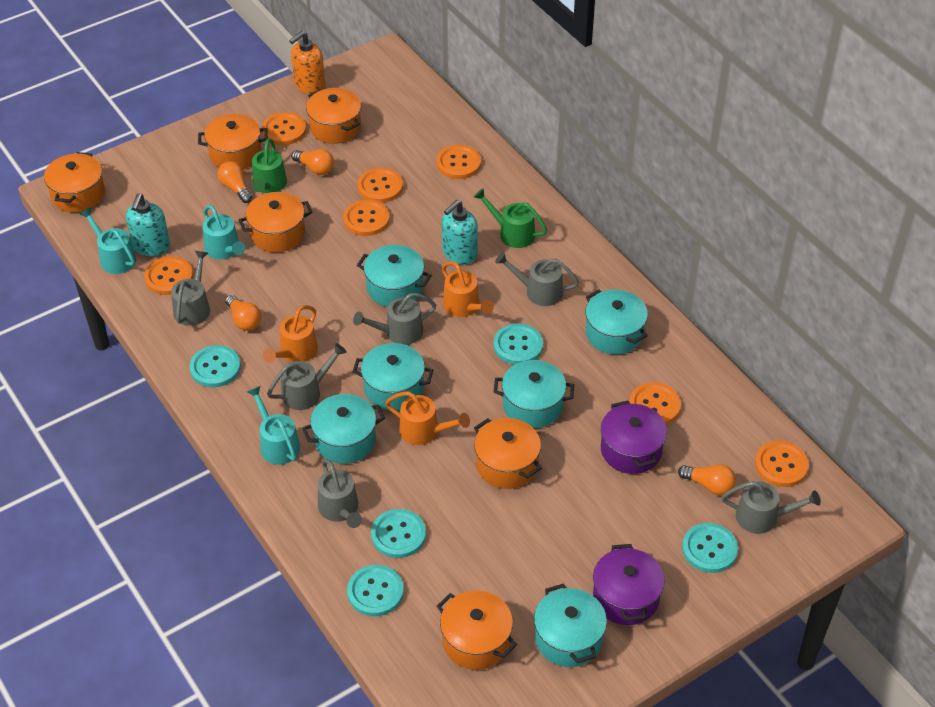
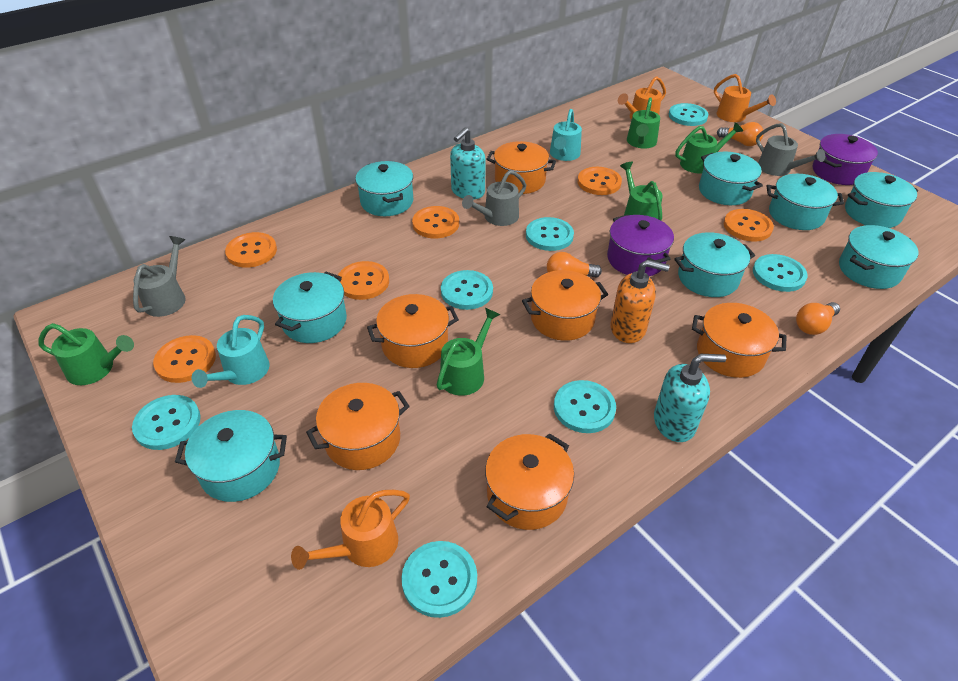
green watering can: [252,139,287,193] [474,188,547,248] = 2 -> [38,323,134,385] [437,308,500,396] [620,162,663,220] [627,97,660,149] [675,122,743,173] = 5
grey watering can: [171,251,210,326] [267,343,347,410] [318,459,362,528] [353,293,436,345] [495,252,579,306] [722,481,821,534] = 6 -> [133,236,186,317] [462,170,526,226] [756,123,825,176] = 3
orange button: [144,256,193,295] [262,112,306,145] [343,200,390,236] [357,168,403,203] [436,145,481,179] [630,382,681,425] [755,441,809,487] = 7 -> [153,335,216,383] [225,232,277,268] [337,261,389,300] [412,206,459,238] [578,167,622,195] [724,209,774,242] = 6
orange light bulb: [218,161,252,203] [225,295,261,331] [291,149,334,175] [678,464,736,495] = 4 -> [547,252,602,278] [717,122,764,146] [796,302,840,335] = 3
turquoise button: [190,345,241,387] [347,565,404,616] [371,509,426,558] [493,324,543,365] [682,523,738,573] = 5 -> [132,395,201,450] [401,541,477,618] [441,270,493,310] [526,217,574,251] [554,380,616,433] [669,103,708,126] [753,254,808,292] = 7
turquoise pot: [302,394,385,464] [353,343,433,410] [357,245,432,307] [493,360,574,428] [534,583,607,667] [586,290,648,355] = 6 -> [175,410,287,502] [273,272,347,343] [355,161,413,216] [674,232,755,297] [699,152,763,205] [767,174,844,230] [839,225,919,289] [845,172,918,228] = 8
turquoise watering can: [79,207,136,274] [202,205,245,259] [247,386,300,465] = 3 -> [192,315,269,388] [550,109,582,161] = 2

